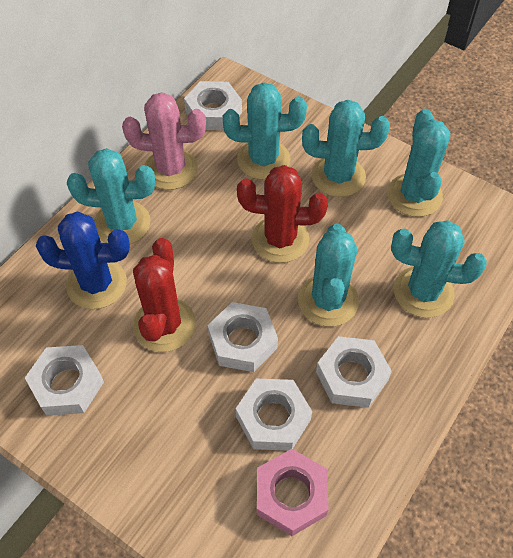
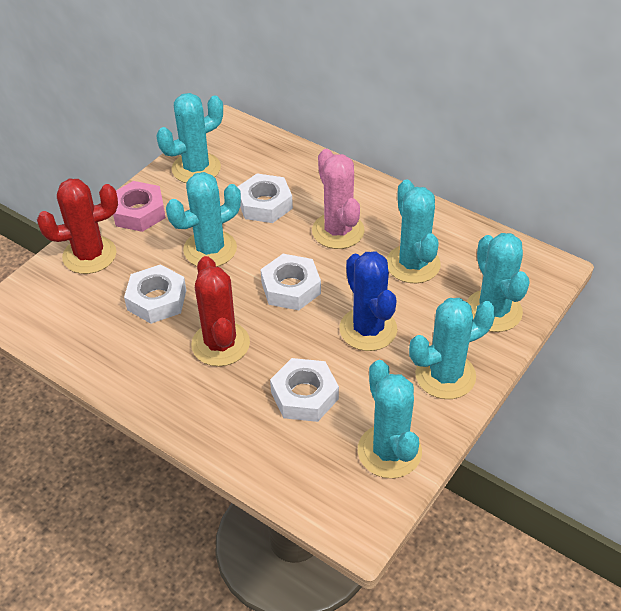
white nut: [25,345,104,416] [184,81,242,130] [208,302,278,372] [236,378,312,451] [316,336,392,408] = 5 -> [124,264,186,324] [237,174,293,223] [261,254,321,310] [270,358,339,422] = 4

